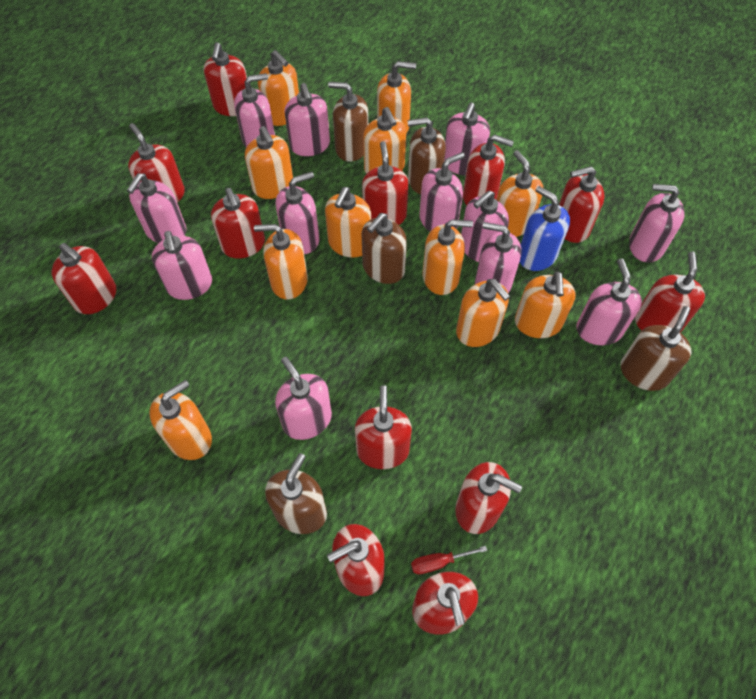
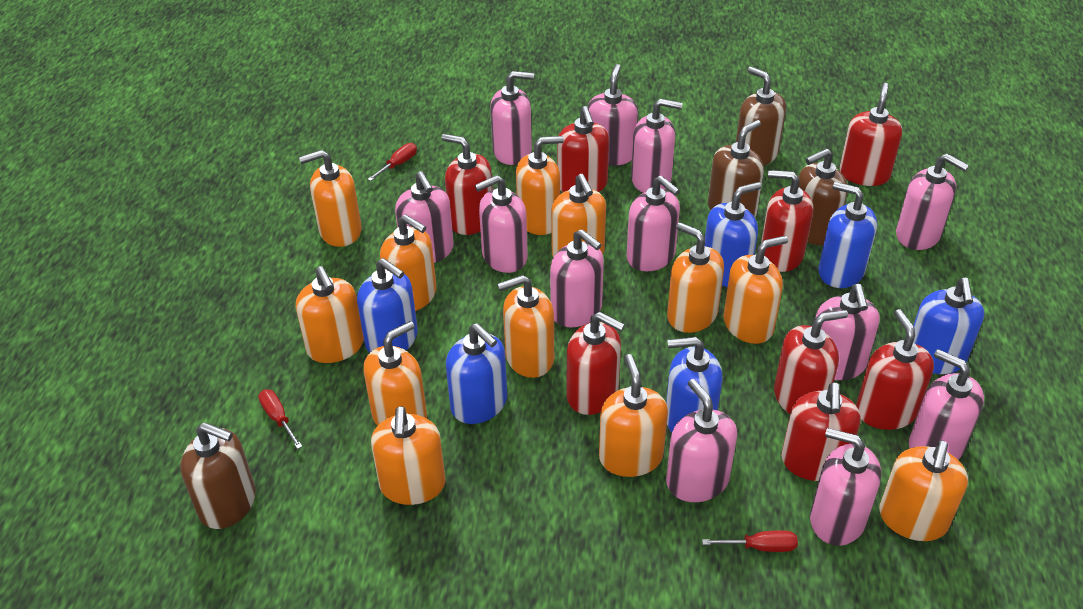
blue soap dispenser: [520,186,570,271] = 1 -> [357,258,418,353] [446,323,507,424] [666,337,723,433] [705,182,761,287] [819,182,877,288] [913,278,984,374] = 6
brown soap dispenser: [265,453,327,534] [328,82,368,162] [362,213,407,284] [407,117,446,194] [621,306,692,391] = 5 -> [180,422,256,529] [708,120,764,218] [736,67,786,165] [798,148,848,245] = 4
orange soap dispenser: [149,380,212,460] [245,126,293,199] [254,224,308,300] [258,50,299,126] [325,187,371,258] [363,107,406,174] [377,61,416,134] [423,219,473,295] [456,279,510,347] [497,150,543,237] [515,271,576,338] = 11 -> [296,266,364,363] [299,150,362,247] [364,321,427,426] [371,406,446,505] [380,214,436,311] [497,275,554,378] [516,136,564,235] [551,174,606,257] [599,354,668,477] [667,222,724,333] [723,236,788,344] [879,440,968,541] = 12
red screwdriver: [411,546,487,574] = 1 -> [258,389,303,449] [368,143,417,181] [702,530,798,552] = 3
red soap dispenser: [51,243,116,314] [128,123,185,202] [204,42,247,116] [211,188,265,259] [327,524,385,596] [355,385,412,469] [362,141,408,225] [412,572,478,635] [455,462,522,534] [463,135,514,206] [559,166,605,243] [635,251,705,333] = 12 -> [442,134,493,235] [557,106,609,192] [567,312,625,415] [761,170,813,272] [774,310,848,414] [781,382,861,481] [840,83,902,186] [856,309,934,430] = 8

